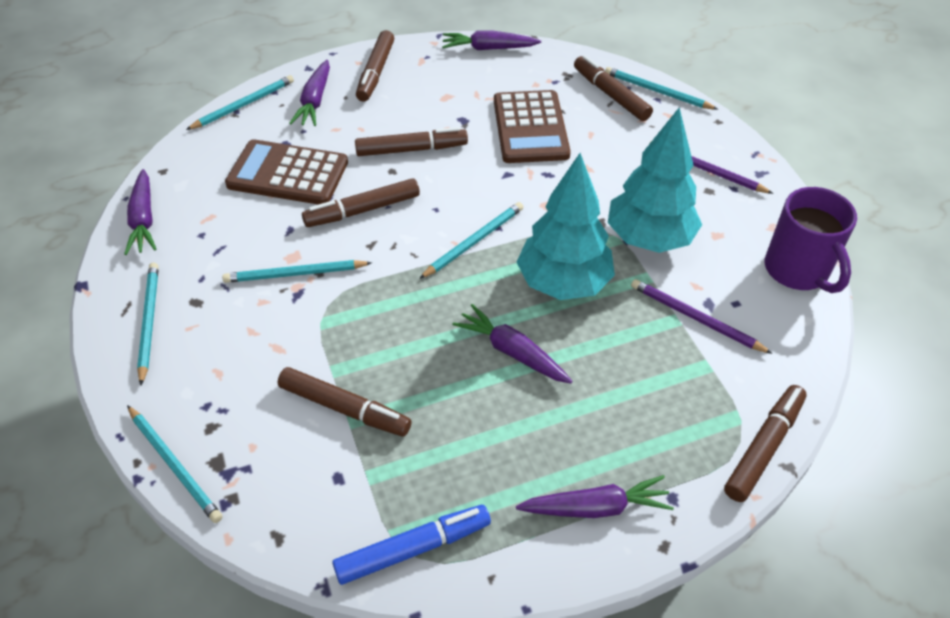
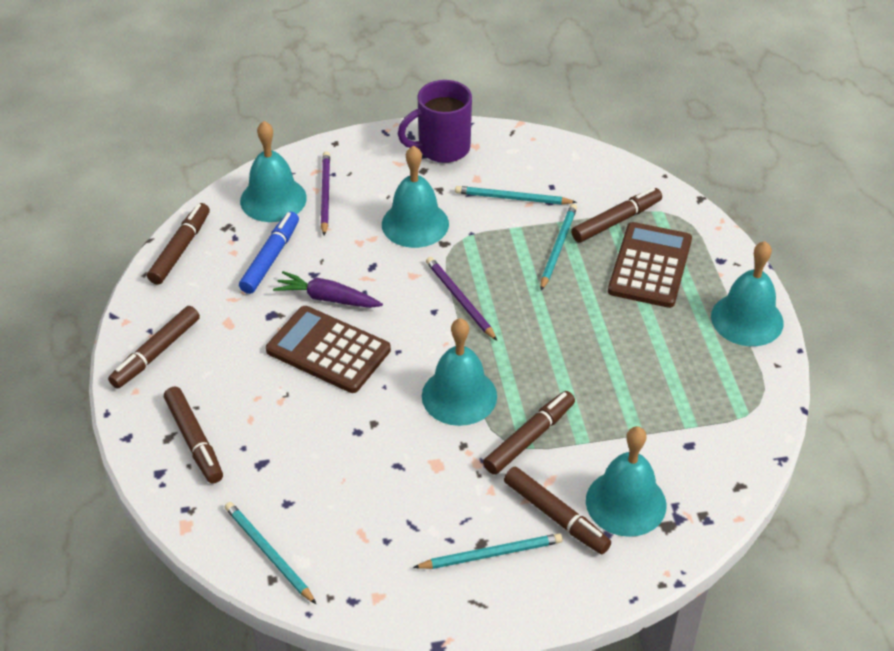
purple carrot: [124,169,157,255] [289,60,330,126] [442,30,541,50] [452,304,572,383] [516,475,674,518] = 5 -> [273,271,383,308] = 1
turquoise bell: none = 0 -> [240,121,307,222] [382,145,449,248] [422,318,497,426] [586,426,667,537] [711,241,784,346] = 5
turquoise pencil: [127,405,223,523] [137,263,159,385] [186,75,294,130] [222,260,372,283] [419,202,523,279] [605,67,718,110] = 6 -> [225,502,316,604] [413,533,563,569] [455,186,577,204] [540,204,577,290] = 4
turquoise tree: [516,153,615,300] [608,107,702,253] = 2 -> none = 0

